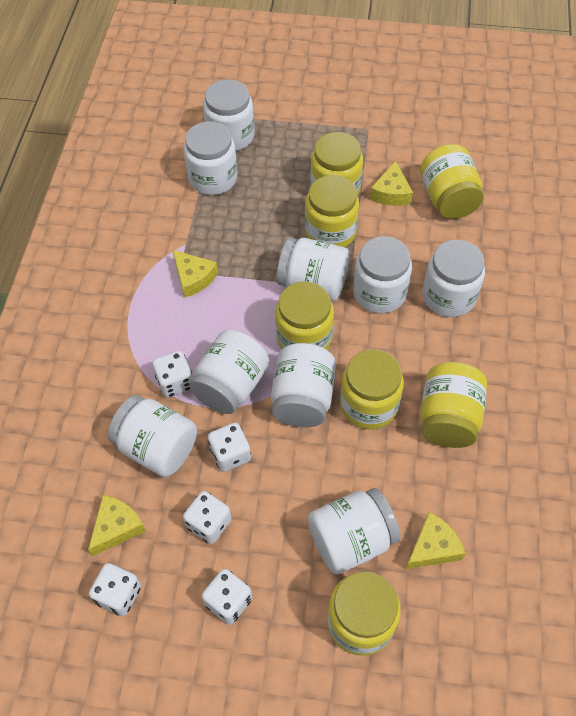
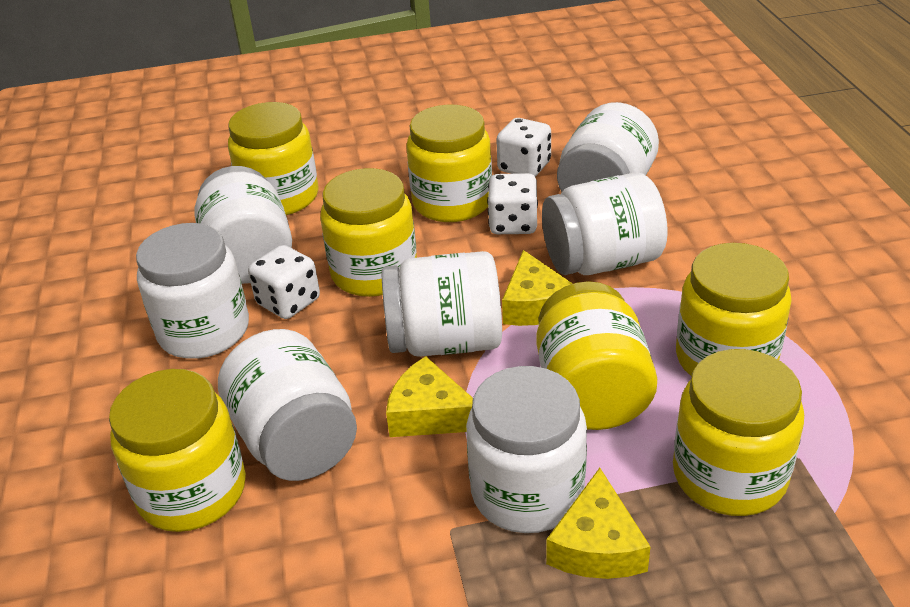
white dice: [89,563,141,616] [152,351,193,398] [183,491,231,544] [202,569,252,625] [208,422,251,472] = 5 -> [248,245,320,319] [487,173,538,234] [496,118,551,177] = 3
white jar: [108,395,197,477] [184,121,238,195] [189,330,269,414] [203,79,255,151] [271,343,336,427] [276,238,350,302] [308,488,401,574] [353,236,412,313] [422,240,485,317] = 9 -> [136,223,249,359] [195,166,292,284] [218,329,357,481] [382,251,502,357] [466,366,587,533] [542,172,668,275] [557,102,659,192] = 7
yellow cheese: [88,495,146,556] [173,250,218,298] [370,161,413,206] [406,512,466,569] = 4 -> [386,356,473,437] [502,250,573,326] [546,468,651,579] = 3

